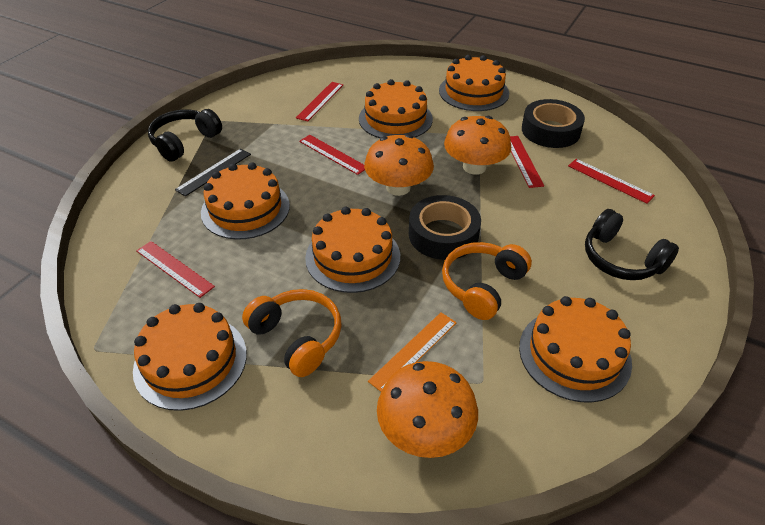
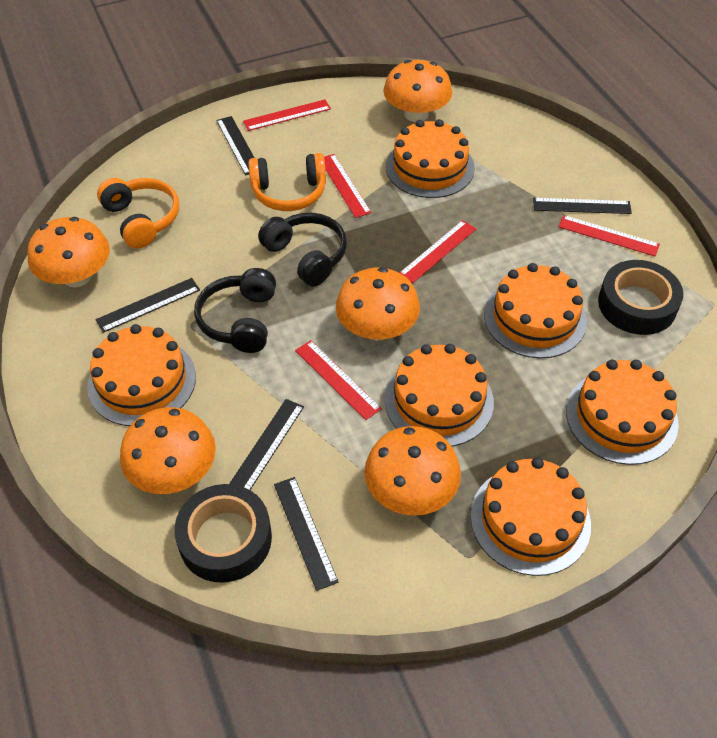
black ruler: [175,148,251,197] = 1 -> [96,278,200,333] [216,116,254,175] [229,399,304,490] [274,477,339,591] [533,198,632,214] = 5
orange mushroom: [364,134,434,196] [377,361,478,458] [444,116,511,175] = 3 -> [27,217,110,287] [120,407,216,494] [336,267,420,340] [364,426,461,516] [384,60,452,122] = 5
orange ruler: [368,312,457,392] = 1 -> none = 0

